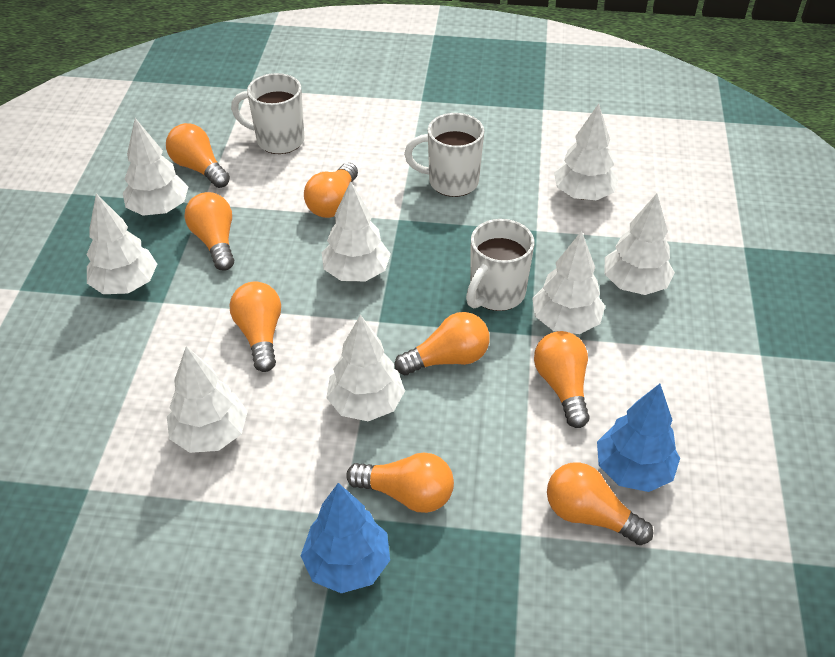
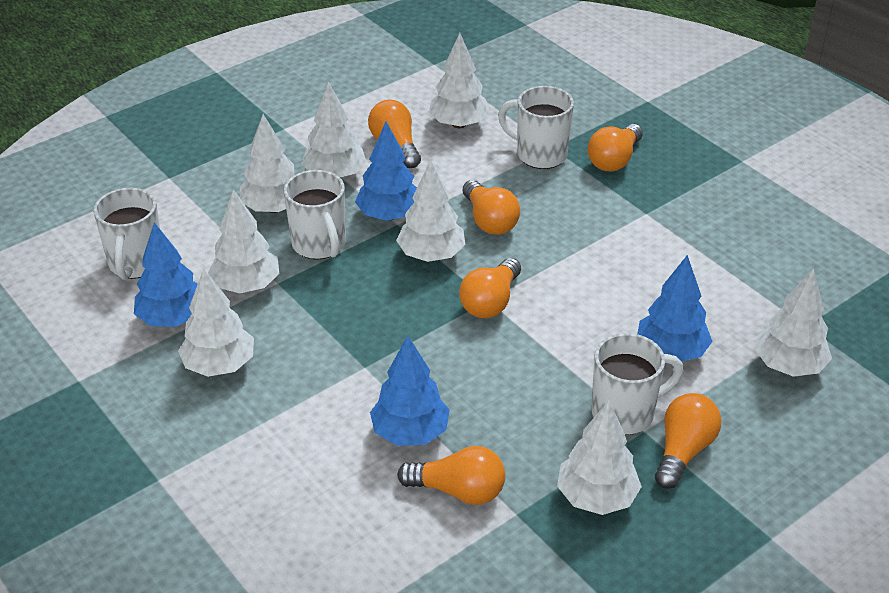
blue tree: [301,483,390,593] [597,384,680,492] = 2 -> [134,222,198,327] [355,122,417,221] [370,336,450,446] [637,255,713,362] = 4
orange light bulb: [166,123,230,188] [185,192,234,271] [230,281,281,372] [304,163,358,218] [346,452,454,513] [395,312,490,375] [534,331,590,428] [547,462,654,545] = 8 -> [368,100,421,168] [397,446,505,505] [459,258,521,318] [463,180,520,235] [588,124,643,171] [655,393,721,489] = 6
white mug: [231,73,305,154] [404,113,484,197] [466,219,534,311] = 3 -> [93,188,160,280] [284,170,346,259] [498,86,574,169] [591,333,683,435] = 4

